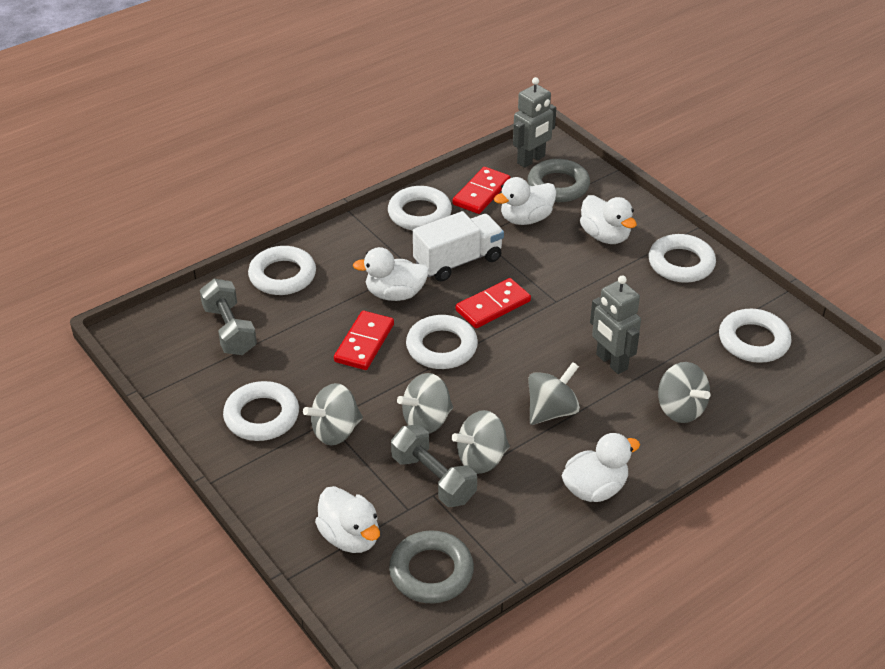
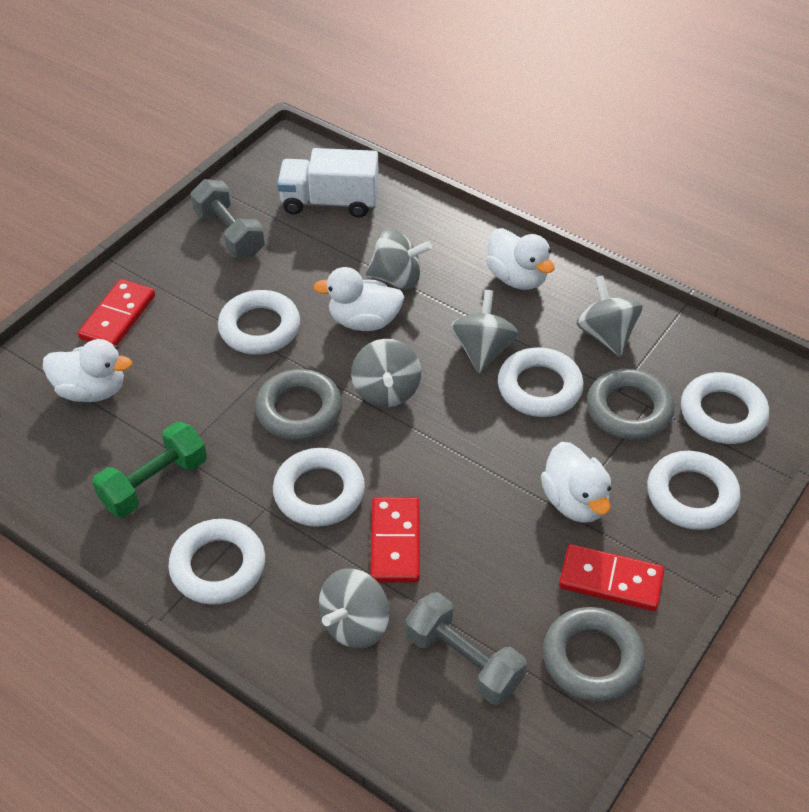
green dumbbell: none = 0 -> [92,422,207,517] = 1
grey ring: [389,530,474,603] [527,159,590,202] = 2 -> [255,369,342,441] [543,607,645,702] [587,369,674,440] = 3
grey robot: [513,77,556,168] [590,275,641,374] = 2 -> none = 0
white duck: [315,486,380,553] [353,247,429,301] [494,177,556,225] [562,433,640,502] [580,195,637,244] = 5 -> [43,339,132,402] [313,267,404,331] [486,228,555,290] [541,442,611,523] = 4

